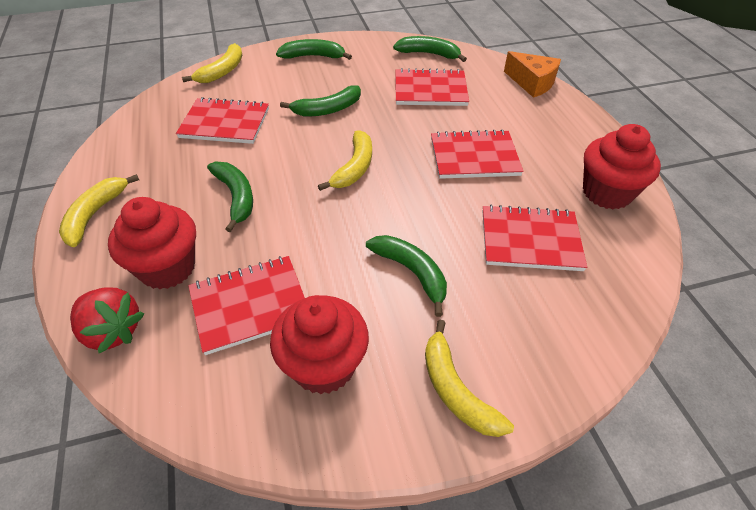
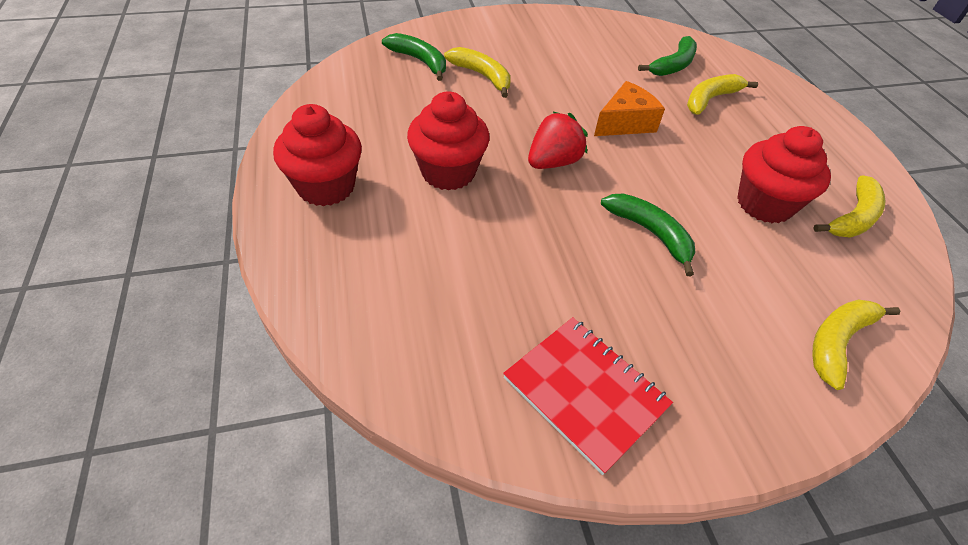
green banana: [207,162,253,232] [276,39,352,60] [280,85,361,116] [366,235,447,317] [393,36,467,62] = 5 -> [382,33,446,81] [601,193,696,276] [638,36,697,76] = 3
red notebook: [176,97,269,144] [188,256,305,355] [396,68,469,106] [431,129,523,179] [483,205,587,271] = 5 -> [503,317,673,475] = 1

